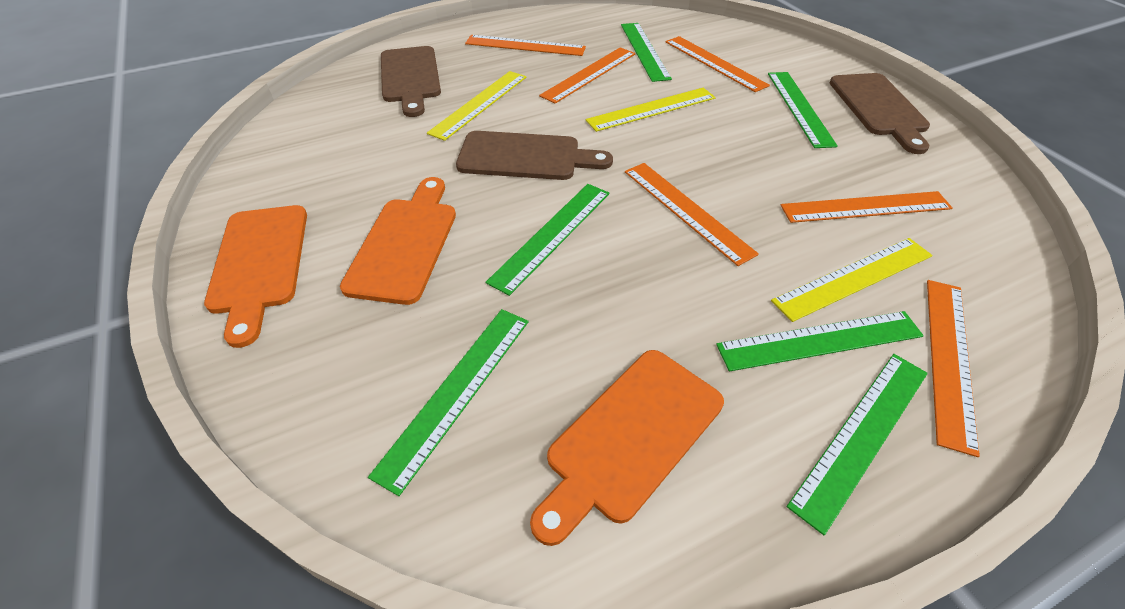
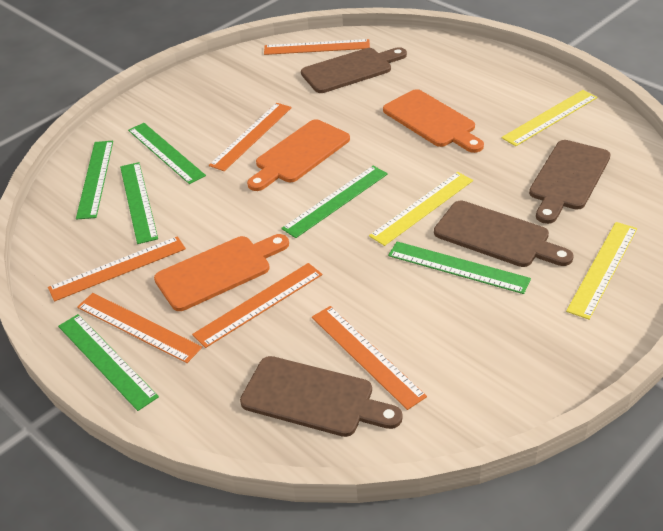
brown cutting board: [381,46,441,117] [456,131,613,180] [830,73,930,154] = 3 -> [240,356,403,437] [301,47,407,93] [434,201,574,267] [529,140,611,224] = 4

